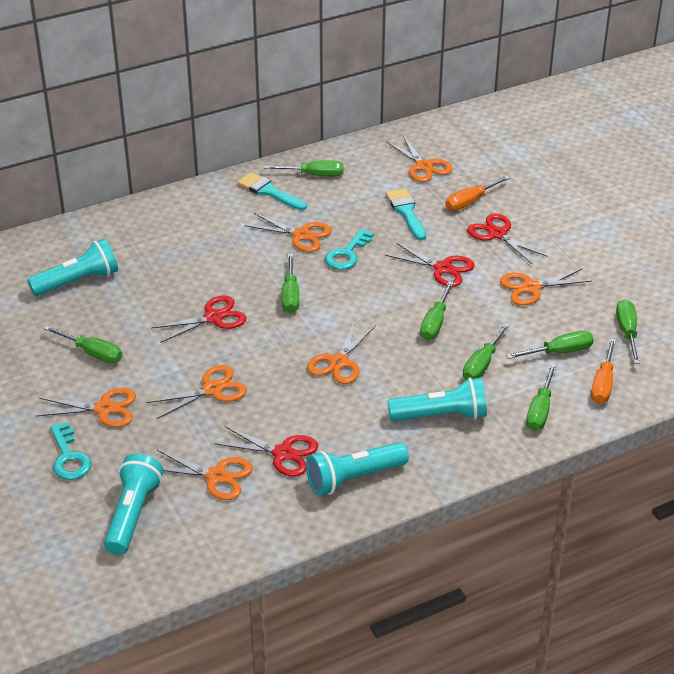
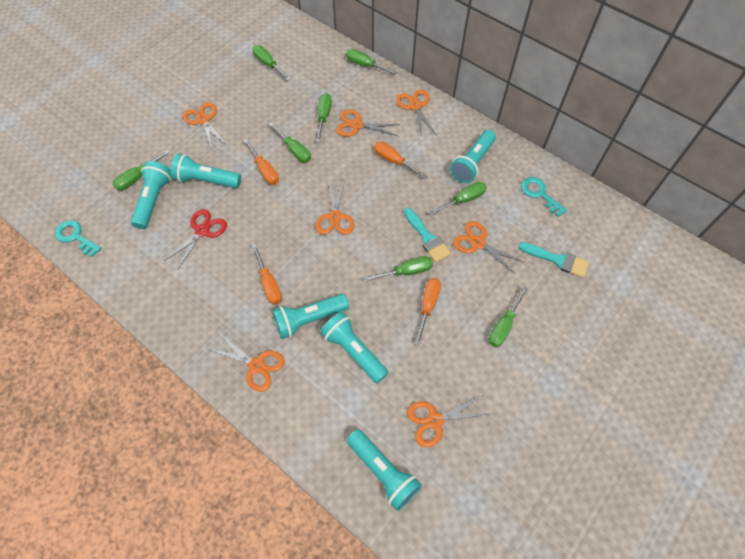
orange screwdriver: [445,175,510,211] [591,338,616,404] = 2 -> [243,139,279,185] [252,244,282,305] [374,142,427,179] [415,278,441,345] = 4
red scissors: [151,295,246,343] [214,426,318,477] [385,242,475,287] [467,214,548,264] = 4 -> [164,209,227,270] = 1
turquoise flashlight: [27,239,118,296] [104,453,164,555] [306,442,409,496] [388,378,487,421] = 4 -> [131,161,171,229] [171,154,241,188] [272,294,349,339] [320,312,388,383] [346,429,422,511] [450,130,496,183] = 6

